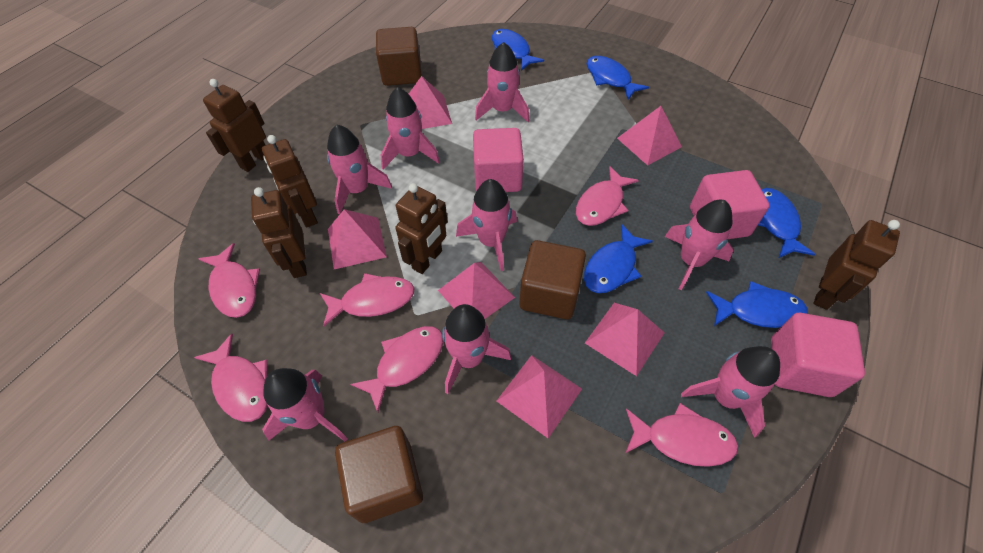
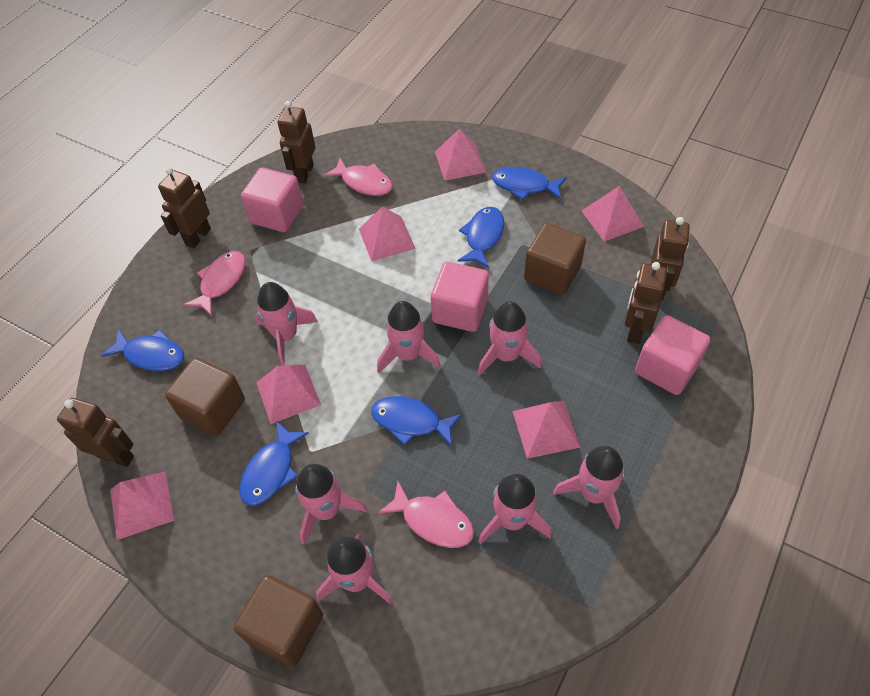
pink fish: [194,334,268,422] [198,243,260,318] [320,273,415,327] [350,326,444,413] [576,166,639,226] [625,403,738,467] = 6 -> [184,251,245,316] [323,158,393,196] [378,481,474,548] = 3
pink rocket: [262,368,348,442] [327,124,392,214] [381,87,440,169] [442,304,511,394] [456,179,517,271] [475,42,530,122] [665,200,734,291] [681,346,780,438] = 8 -> [255,282,318,366] [295,464,367,545] [316,534,393,604] [377,301,441,373] [478,301,541,376] [479,474,552,545] [553,446,625,529] = 7

